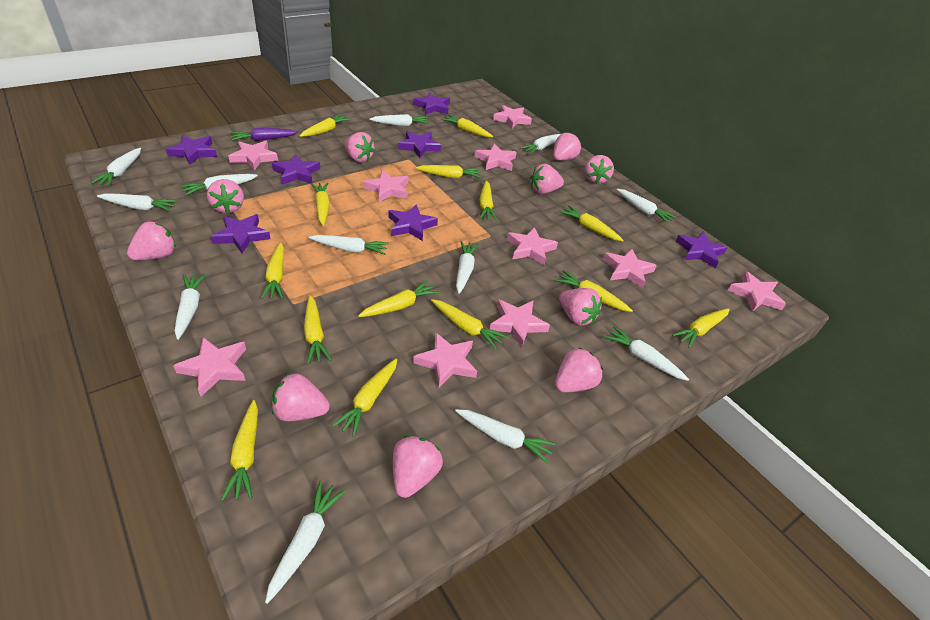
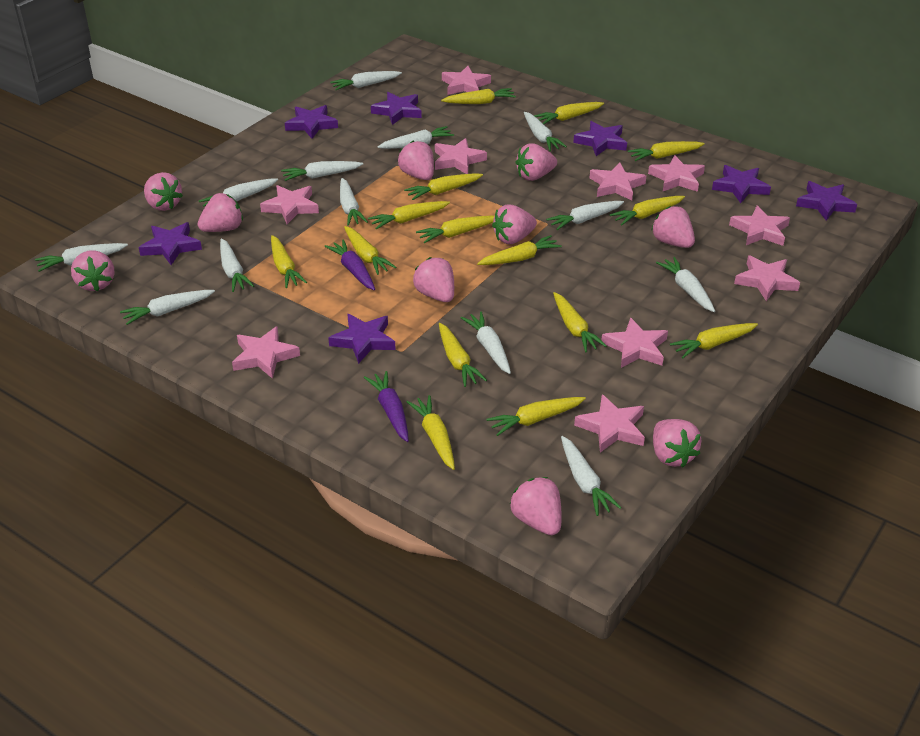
purple carrot: [231,128,298,141] = 1 -> [324,239,375,290] [364,371,409,442] = 2
white carrot: [91,148,141,186] [97,193,178,211] [174,274,206,340] [181,174,258,195] [265,481,346,604] [309,235,389,255] [369,114,429,126] [455,409,556,464] [456,241,479,294] [520,134,560,154] [604,326,689,381] [616,189,676,224] = 12 -> [35,243,128,272] [120,290,215,325] [199,178,278,207] [220,238,254,292] [281,161,363,181] [330,71,402,90] [340,178,368,226] [377,126,454,149] [461,311,511,374] [524,112,567,151] [546,201,624,230] [561,436,621,516] [656,257,715,312] = 13
yellow carrot: [221,400,258,501] [260,243,284,299] [299,114,351,137] [304,295,331,364] [311,183,330,226] [332,358,397,437] [358,281,439,317] [416,165,481,178] [431,299,508,350] [441,115,493,137] [480,180,497,221] [555,270,633,312] [560,205,624,242] [672,308,730,348] = 14 -> [271,235,307,288] [344,226,396,275] [368,201,450,229] [404,173,483,200] [407,395,455,470] [416,215,494,243] [439,323,487,387] [441,88,516,104] [477,235,562,265] [487,397,586,436] [534,102,604,124] [553,292,607,352] [610,196,685,226] [628,141,705,161] [670,323,758,358] = 15

